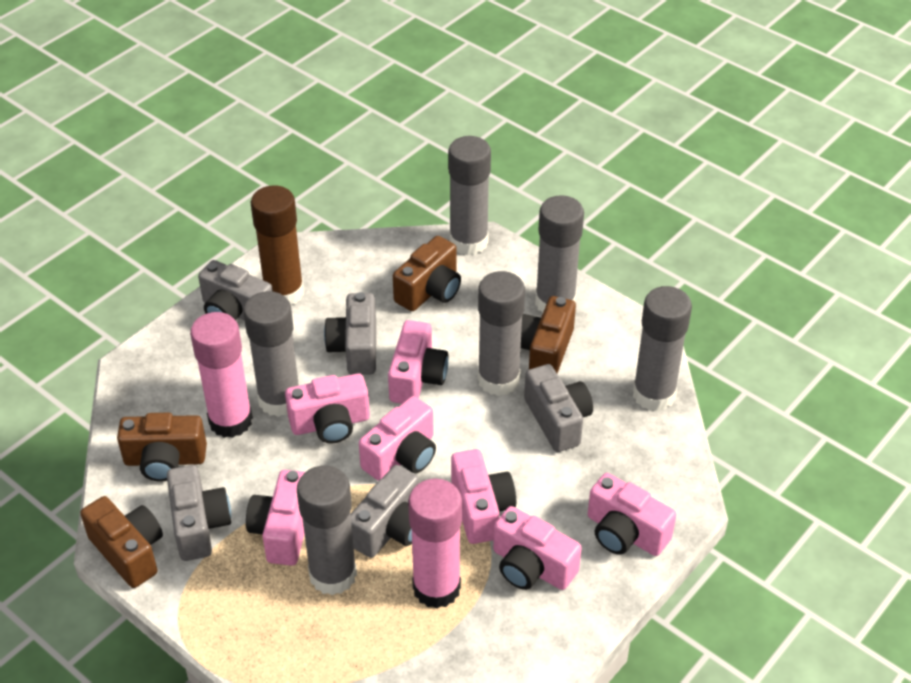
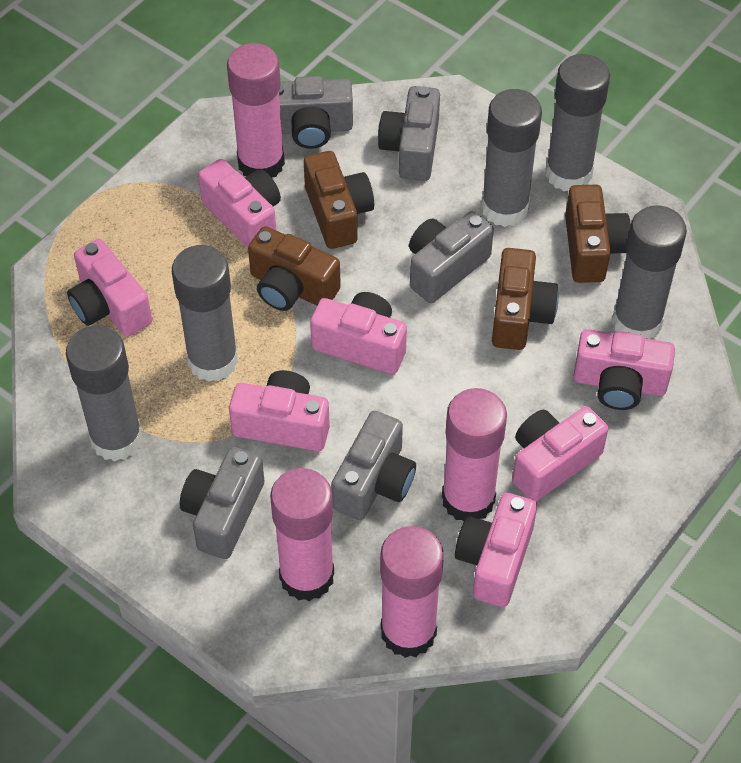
brown glue stick: [251,185,304,304] = 1 -> none = 0
grey glue stick: [243,291,299,417] [297,466,357,595] [448,136,491,255] [478,271,525,396] [535,195,584,313] [633,286,692,411] = 6 -> [66,326,143,461] [172,245,238,382] [481,89,542,227] [546,54,610,191] [612,206,687,339] = 5
pink glue stick: [190,312,253,438] [408,479,462,609] = 2 -> [227,43,285,178] [270,468,334,601] [380,526,444,658] [442,388,507,521] = 4

